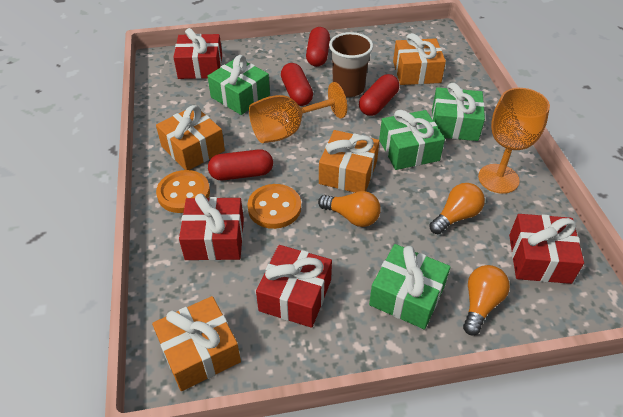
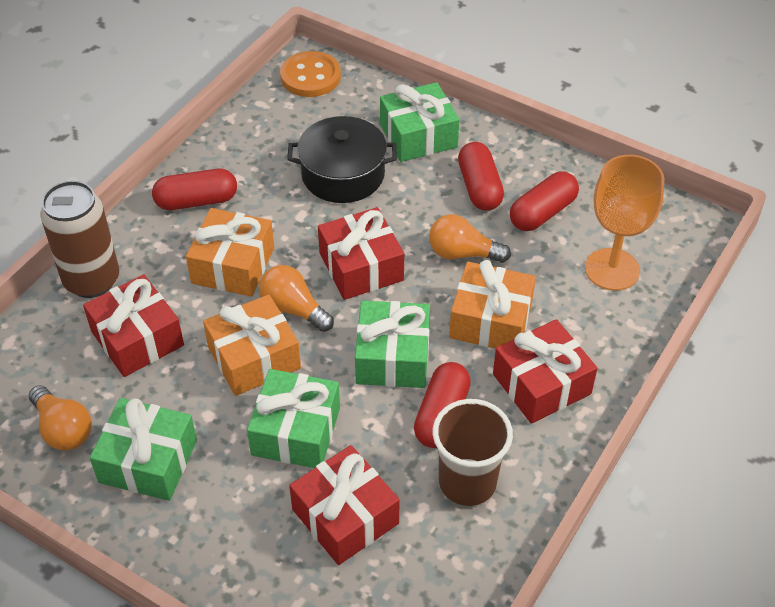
black pot: none = 0 -> [287,116,397,203] = 1
brown can: none = 0 -> [40,181,119,298] = 1
orange button: [156,170,210,213] [247,184,301,229] = 2 -> [280,51,341,97] = 1
orange gift: [152,296,241,391] [156,105,225,170] [319,130,379,193] [393,33,446,85] = 4 -> [186,208,274,297] [203,294,301,396] [449,260,536,348] = 3
orange goblet: [249,82,347,143] [478,88,550,194] = 2 -> [585,155,664,291] = 1

